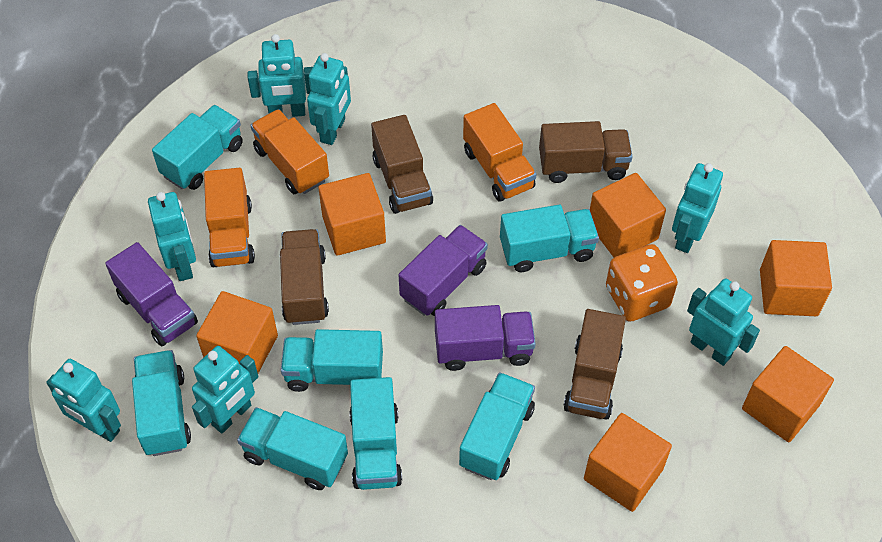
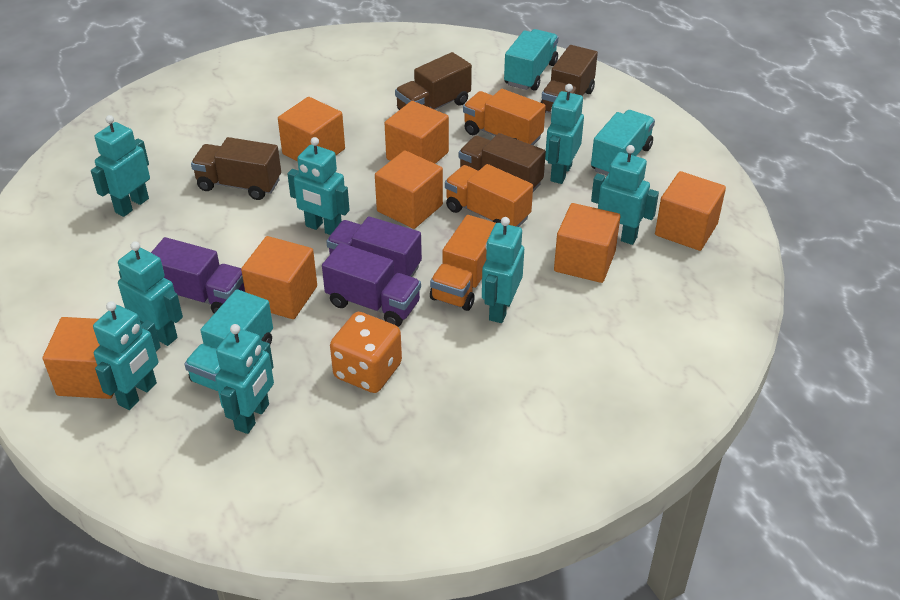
orange cube: [196,291,278,373] [318,173,386,256] [584,413,672,512] [590,173,666,257] [742,346,834,442] [760,240,832,316] = 6 -> [43,317,114,399] [241,236,317,319] [278,97,345,162] [375,150,443,229] [385,101,449,164] [554,203,621,283] [655,171,726,251] = 7
turquoise robot: [46,359,121,442] [148,192,196,281] [192,346,258,433] [248,34,313,117] [307,53,351,145] [672,163,723,253] [687,278,760,366] = 7 -> [91,115,150,217] [93,301,161,410] [118,242,183,346] [215,324,274,434] [288,137,350,235] [482,217,524,323] [545,84,584,184] [591,145,659,245] = 8
turquoise truck: [132,350,191,456] [152,105,243,190] [237,407,348,490] [281,329,383,392] [349,377,402,490] [459,372,535,480] [500,205,599,272] = 7 -> [184,289,273,391] [504,29,558,91] [591,110,655,175] = 3

